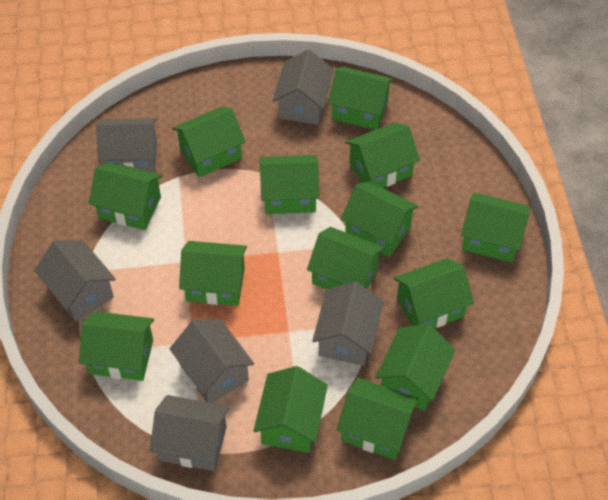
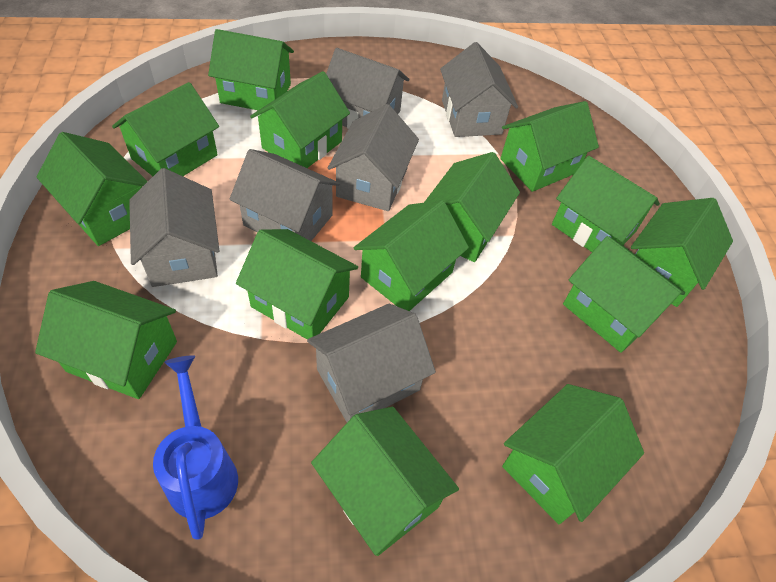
blue watering can: none = 0 -> [153,355,238,540] = 1

